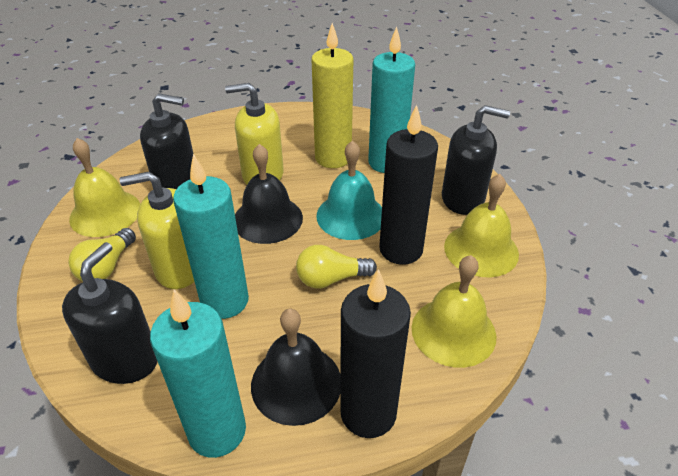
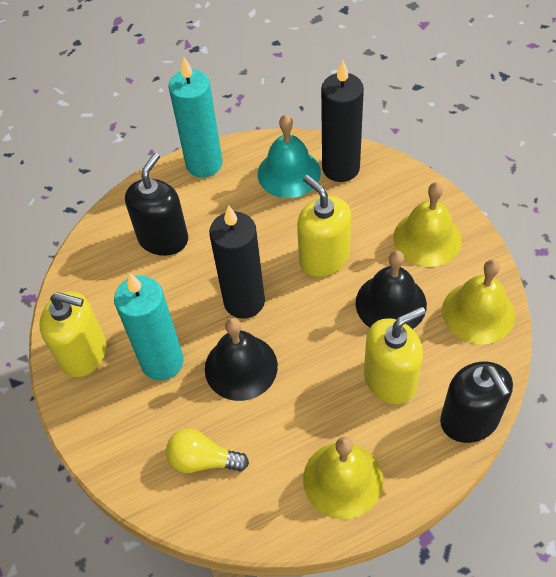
black soap dispenser: [62,242,158,384] [140,93,193,189] [442,105,510,215] = 3 -> [125,153,188,256] [440,362,513,443] = 2
turquoise candle: [150,289,246,458] [173,154,249,319] [368,27,415,173] = 3 -> [114,273,184,381] [168,57,223,177] = 2
yellow candle: [312,23,353,168] = 1 -> none = 0
yellow light bulb: [68,228,136,281] [296,245,377,289] = 2 -> [166,429,249,473] = 1
yellow soap dispenser: [120,172,194,289] [225,83,284,184] = 2 -> [39,292,106,377] [297,175,351,277] [364,307,426,404] = 3

